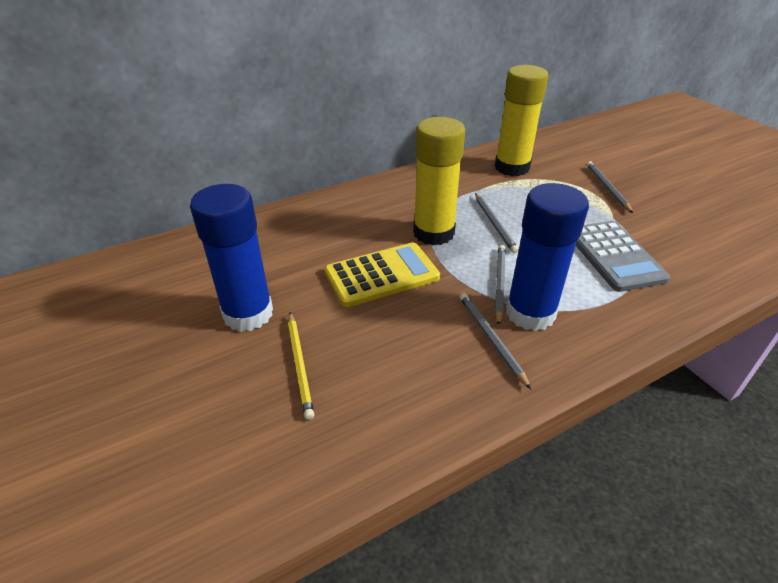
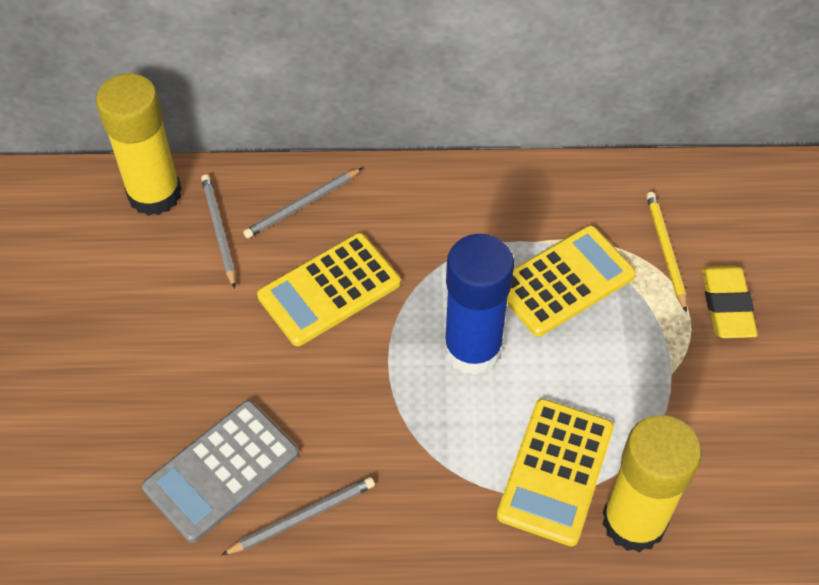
blue glue stick: [190,184,273,332] [506,183,589,331] = 2 -> [444,234,514,375] = 1
grey pencil: [460,293,531,389] [475,193,518,253] [495,245,506,326] [587,161,633,213] = 4 -> [201,174,236,289] [222,477,375,555] [243,168,362,238] = 3
yellow calculator: [325,242,440,307] = 1 -> [257,233,401,346] [497,399,614,546] [507,226,636,337] = 3
yellow eraser: none = 0 -> [702,266,758,338] = 1

